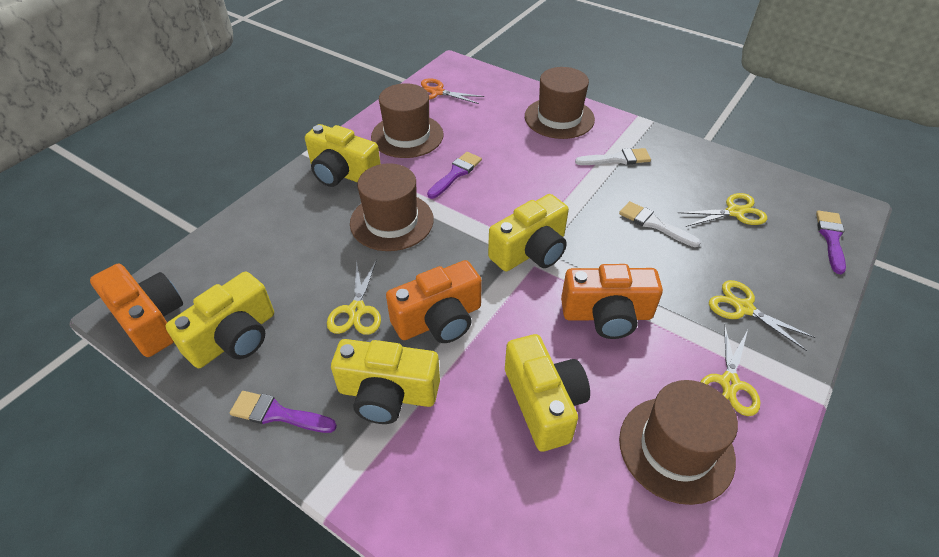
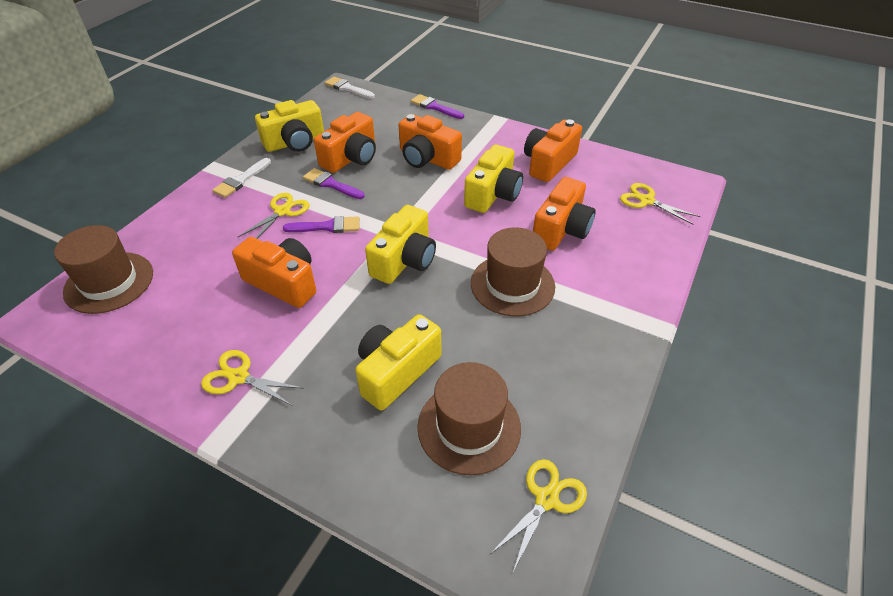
brown hat: [350,163,434,251] [371,83,443,158] [525,67,595,139] [619,380,738,505] = 4 -> [54,225,153,314] [417,362,521,475] [471,227,555,316] = 3
orange camera: [90,264,183,357] [386,260,482,343] [561,264,663,339] = 3 -> [232,237,316,308] [314,112,376,173] [398,114,462,170] [524,119,582,182] [533,177,596,251] = 5
orange scissors: [421,78,484,104] = 1 -> none = 0
yellow camera: [166,272,274,368] [305,124,381,187] [331,339,440,424] [488,194,569,271] [505,334,590,452] = 5 -> [255,100,324,152] [355,314,441,411] [365,205,436,284] [464,144,523,213] = 4

